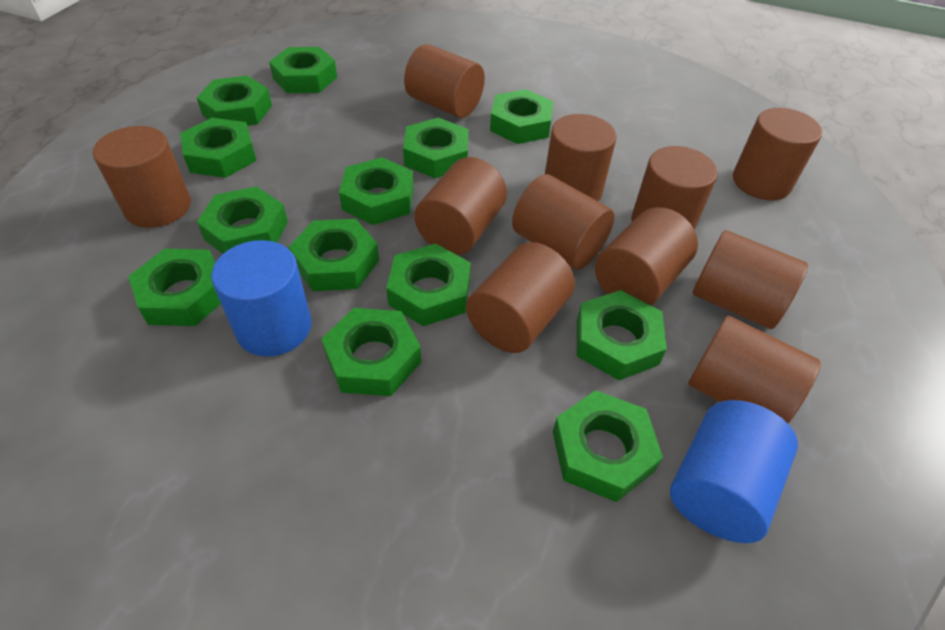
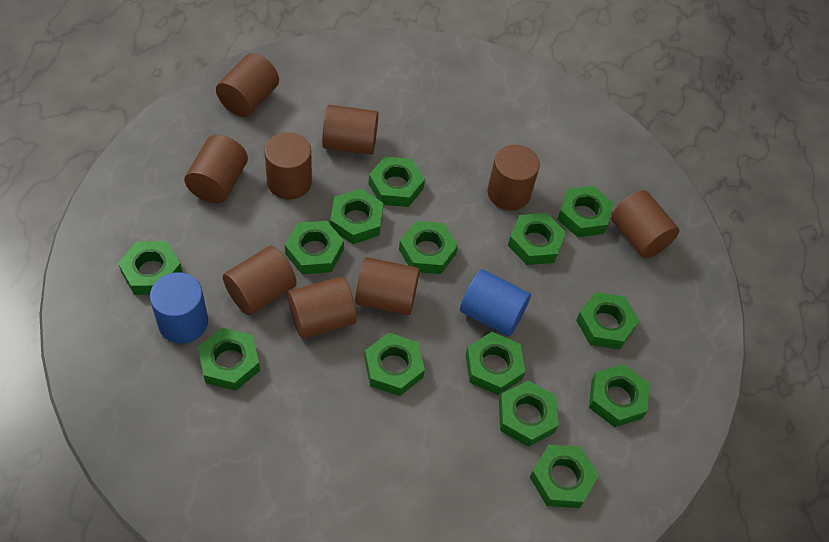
brown cylinder: [93,126,191,228] [404,44,485,118] [414,157,507,255] [466,242,575,353] [512,174,615,270] [545,114,616,201] [595,207,698,305] [631,146,718,230] [688,316,821,424] [693,230,808,329] [733,108,822,200] = 11 -> [184,135,248,203] [216,53,279,117] [223,246,297,315] [264,132,312,200] [288,276,357,339] [322,105,378,155] [355,257,420,315] [487,145,540,211] [611,190,679,258] = 9
green nut: [128,249,221,326] [180,118,257,178] [197,75,272,126] [197,186,288,254] [269,47,337,93] [289,219,379,291] [321,308,421,396] [339,157,414,225] [386,244,471,326] [403,118,468,178] [490,89,553,144] [553,390,663,502] [577,290,667,380] = 13 -> [118,241,182,295] [198,328,260,391] [285,221,344,274] [330,189,383,244] [364,333,425,396] [369,157,425,207] [399,221,458,274] [466,332,525,395] [499,381,559,447] [508,213,566,265] [530,445,599,508] [557,186,614,237] [576,292,639,350] [589,364,649,427] = 14

